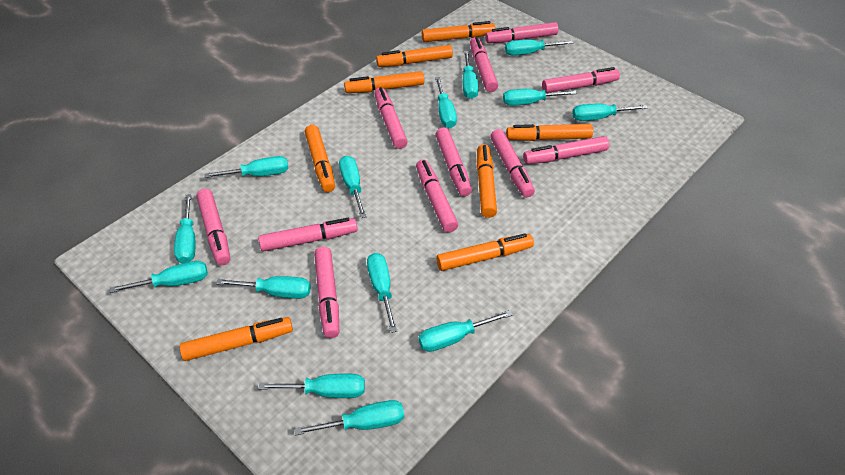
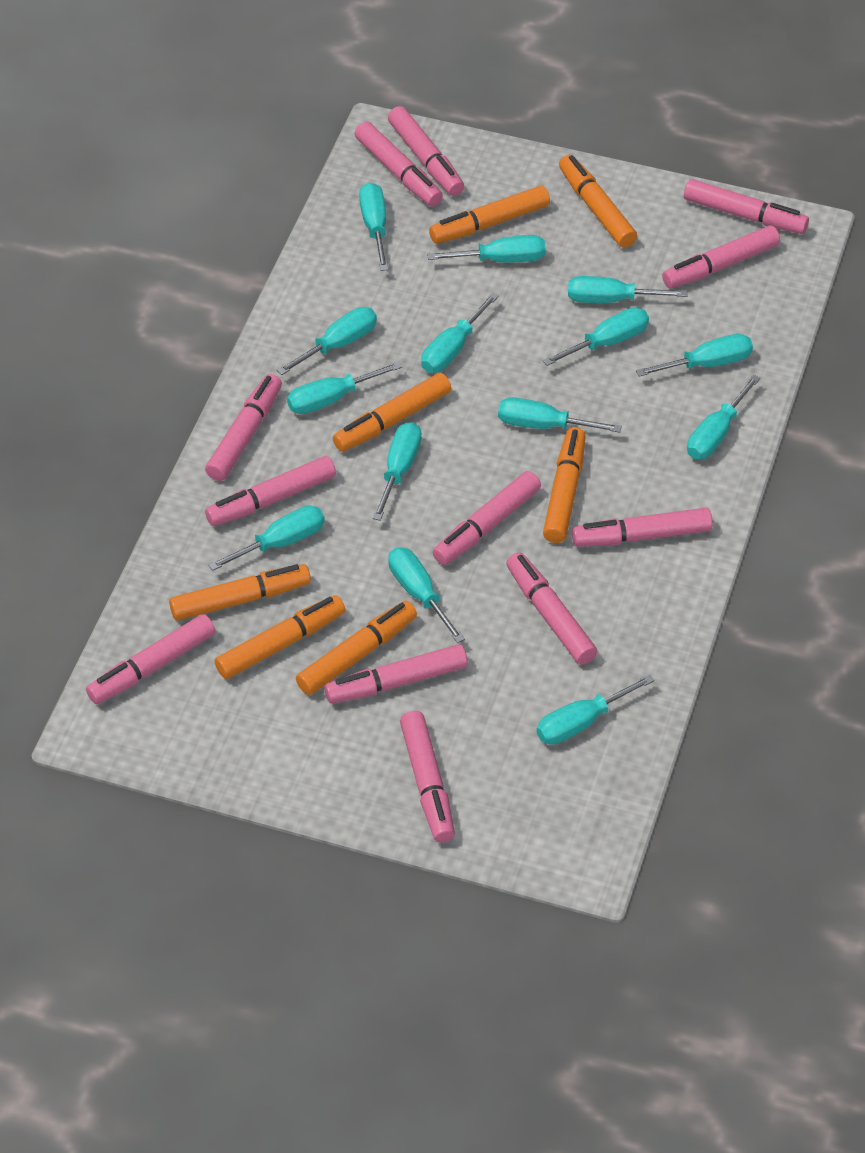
orange marker: [179,317,293,361] [305,125,335,192] [344,71,424,93] [376,45,453,67] [422,21,496,42] [436,233,534,271] [477,144,497,218] [506,124,593,141] = 8 -> [169,564,311,621] [215,595,345,679] [296,601,417,695] [333,373,451,452] [429,185,550,244] [543,427,586,543] [559,155,637,248] = 7
pink marker: [196,189,230,265] [258,218,358,252] [314,247,339,338] [374,87,408,149] [416,159,458,233] [435,128,472,196] [470,37,498,92] [485,22,559,43] [490,129,535,198] [523,136,609,164] [542,67,620,93] = 11 -> [86,614,215,704] [205,374,282,481] [205,456,336,526] [324,644,468,704] [355,122,443,207] [388,106,464,196] [400,711,455,843] [433,471,541,565] [506,552,597,664] [572,508,713,547] [662,225,780,289] [684,179,809,234] = 12

